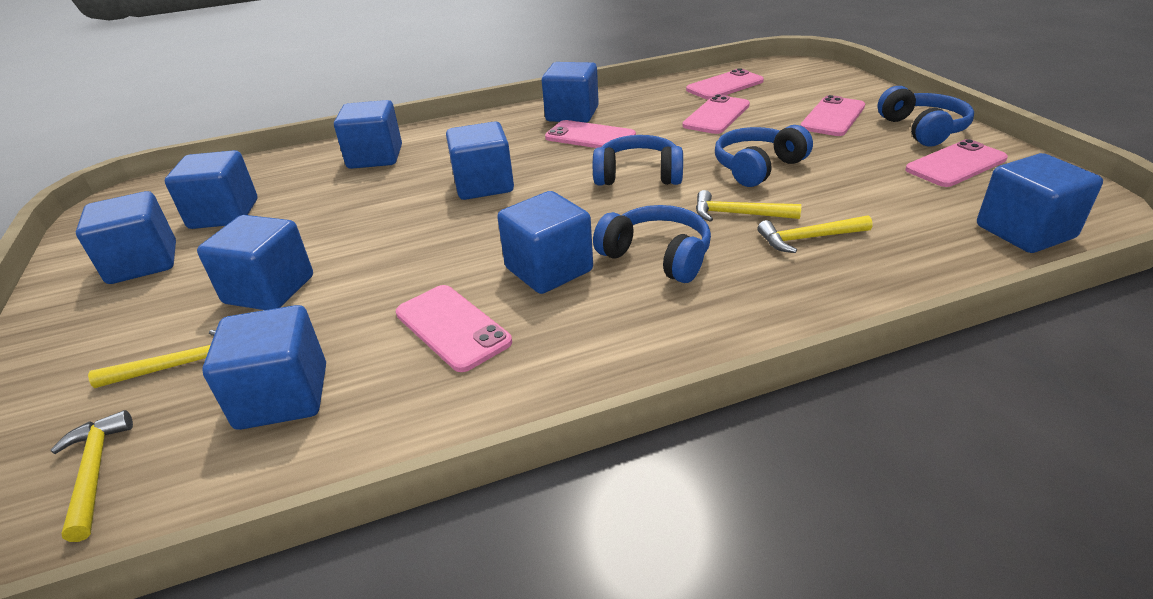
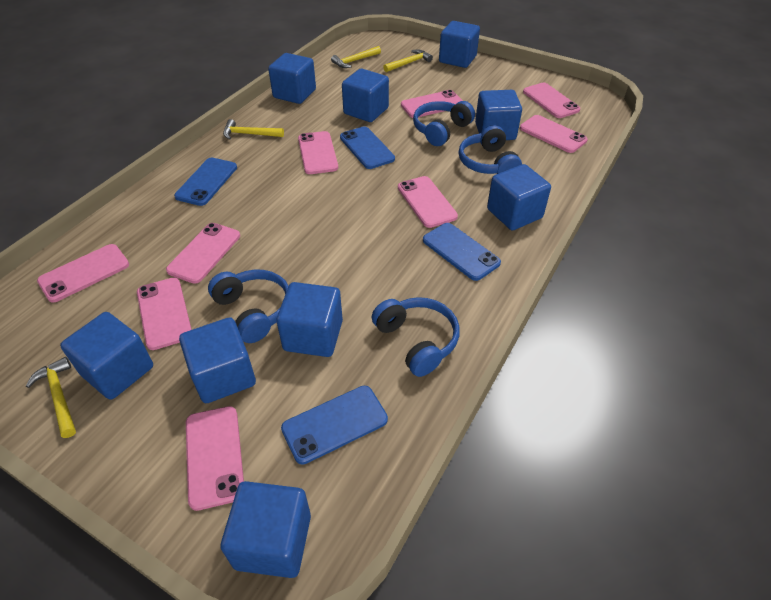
blue phone: none = 0 -> [174,157,237,206] [281,386,388,465] [340,126,395,169] [423,223,501,281] = 4
pink phone: [396,285,512,372] [545,120,636,148] [682,94,750,134] [686,68,764,100] [800,95,865,136] [905,139,1008,187] = 6 -> [37,244,129,303] [137,278,192,350] [166,223,240,284] [186,406,244,511] [298,131,338,174] [398,176,458,228] [401,90,463,118] [520,115,588,153] [523,83,580,118] = 9

